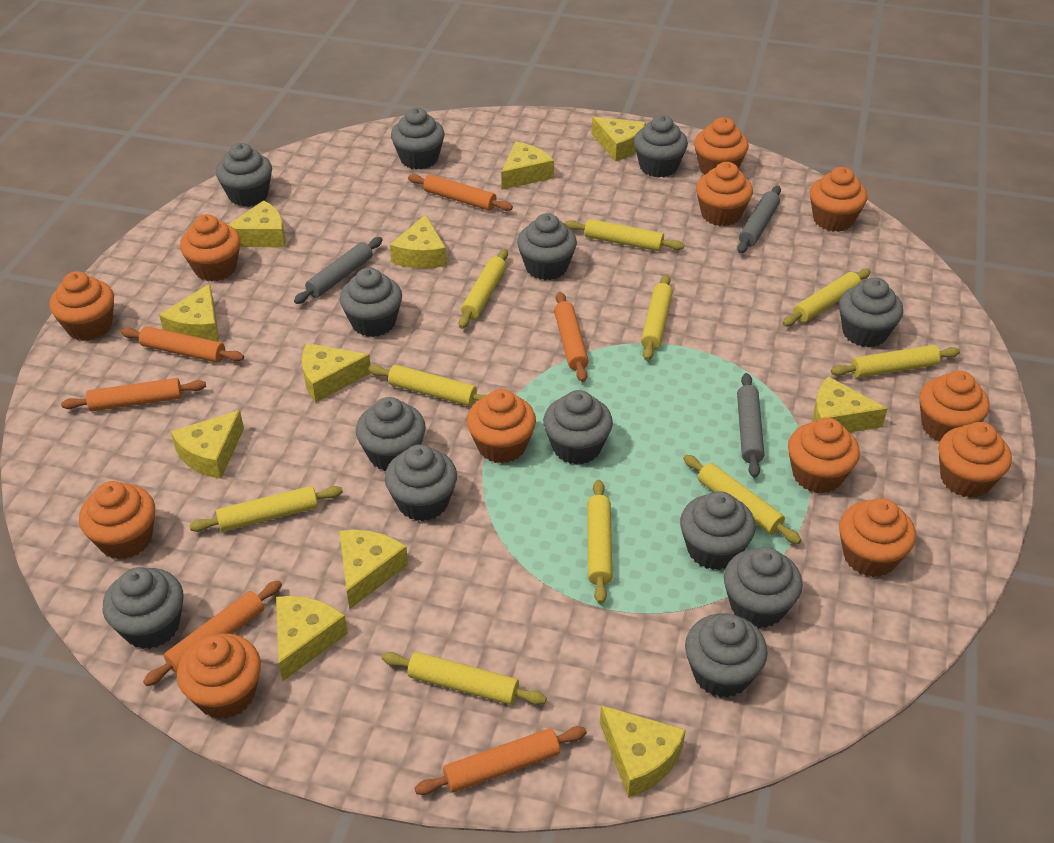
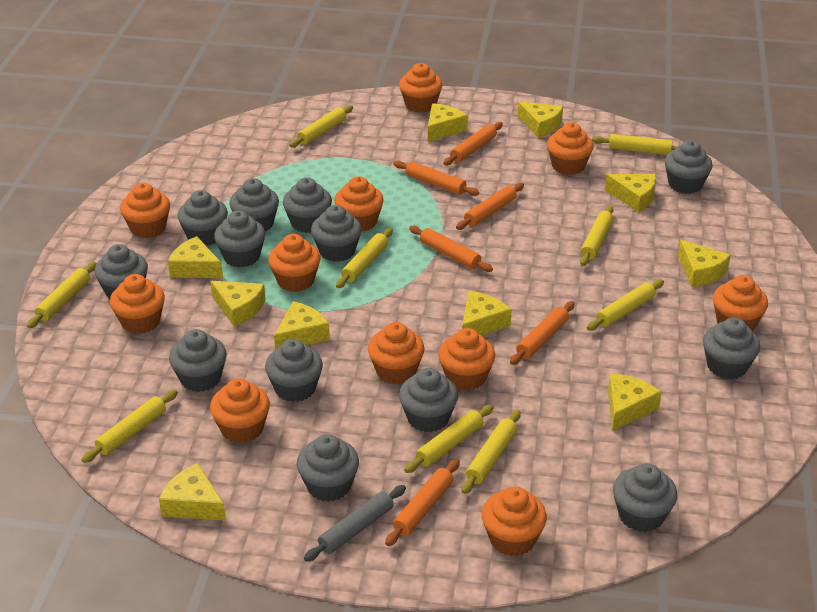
grey rolling pin: [294,237,383,304] [737,186,781,253] [737,373,764,478] = 3 -> [304,485,406,561] = 1
orange cupcake: [49,271,114,341] [79,481,155,559] [177,633,261,719] [180,214,241,281] [467,389,536,464] [694,117,749,175] [696,162,753,226] [788,418,860,494] [810,167,867,232] [839,498,916,577] [919,370,990,442] [938,422,1012,498] = 12 -> [110,274,165,334] [120,183,170,238] [210,378,270,443] [268,234,320,292] [334,176,384,231] [368,322,425,384] [399,63,442,113] [438,328,495,391] [482,486,547,556] [547,122,594,175] [713,275,768,331] = 11
yellow cheese: [159,284,219,342] [171,410,244,479] [228,200,286,247] [276,596,348,681] [302,343,371,402] [339,530,408,609] [390,214,447,269] [501,142,554,190] [592,117,646,162] [600,705,686,798] [812,376,888,432] = 11 -> [159,463,226,520] [168,236,223,278] [210,281,266,327] [274,301,330,350] [428,103,468,142] [462,291,512,335] [517,101,563,138] [605,174,656,212] [608,374,662,431] [678,240,731,287] = 10
yellow rolling pin: [189,486,343,532] [368,365,486,406] [382,652,547,705] [459,249,508,329] [565,219,684,251] [587,480,613,604] [641,274,673,361] [683,455,801,544] [783,269,871,326] [831,345,960,378] = 10 -> [27,262,97,328] [82,390,178,463] [289,105,353,148] [336,228,393,288] [404,405,494,473] [461,410,521,494] [580,205,614,266] [587,279,664,331] [592,134,678,155] = 9

